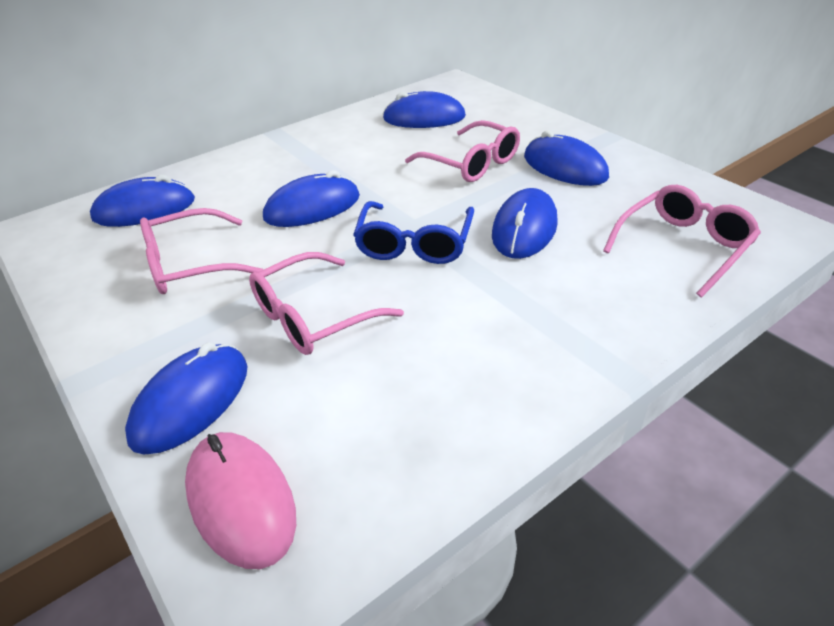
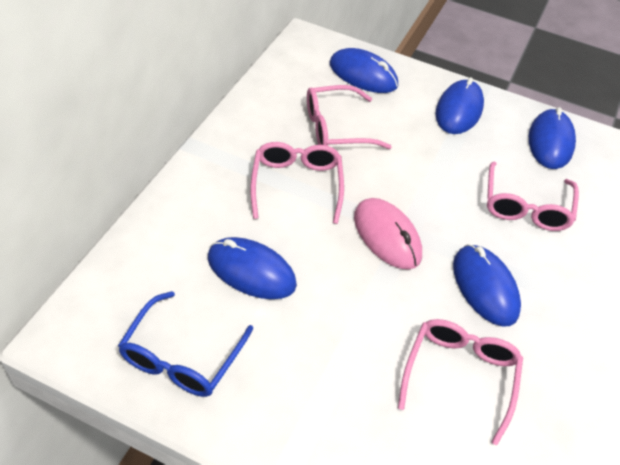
blue mouse: [90,174,195,227] [125,342,247,454] [263,170,360,227] [383,91,466,128] [492,188,558,259] [524,130,609,186] = 6 -> [208,237,297,299] [330,48,398,93] [435,77,484,134] [453,244,521,327] [529,107,576,169] = 5

